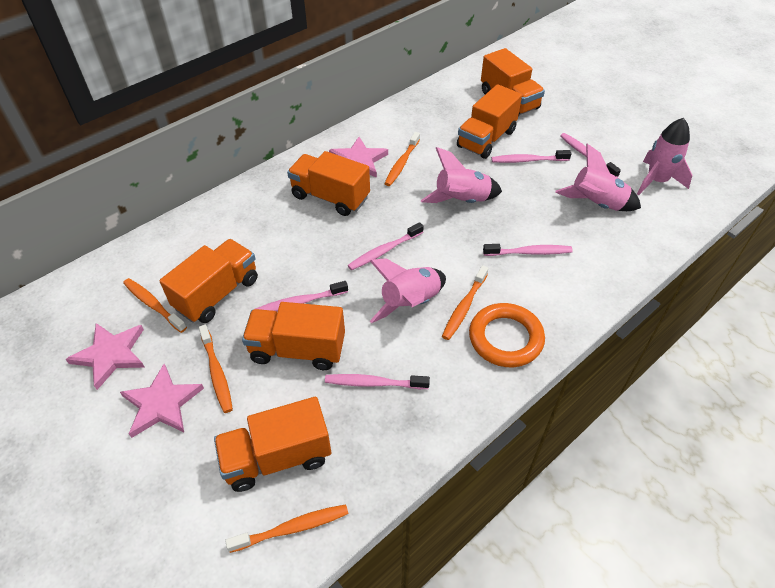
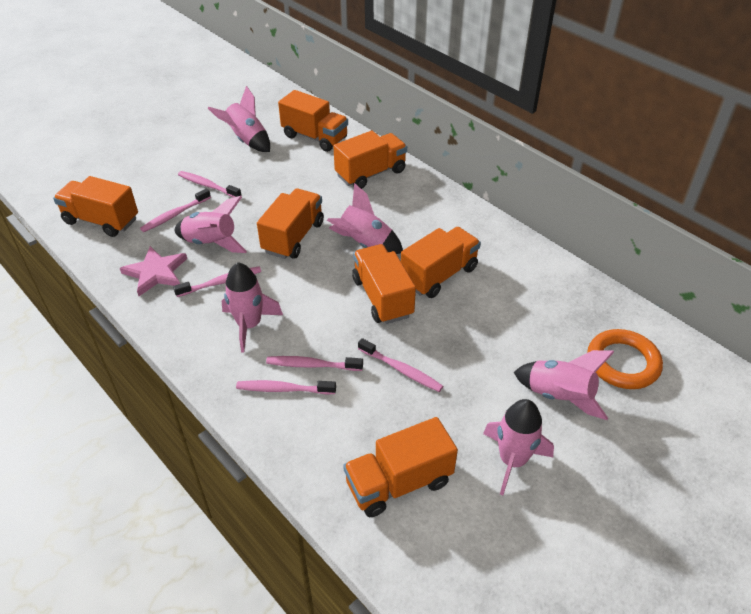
orange toothbrush: [123,278,187,333] [199,325,233,413] [225,504,348,553] [384,132,420,186] [442,265,488,340] = 5 -> none = 0
orange truck: [159,239,258,323] [214,397,331,492] [242,302,345,370] [287,151,370,216] [457,84,522,159] [481,48,545,116] = 6 -> [53,176,138,237] [257,189,324,259] [278,90,348,152] [333,131,407,189] [343,417,458,517] [352,244,416,324] [401,227,481,298] = 7
pink rocket: [370,258,446,323] [421,147,502,203] [555,144,641,211] [637,118,692,195] = 4 -> [174,196,247,253] [208,86,270,152] [222,262,283,353] [327,183,403,254] [483,399,554,495] [514,350,614,420] = 6
pink star: [65,323,145,390] [120,364,204,438] [329,137,388,178] = 3 -> [120,246,187,296] = 1

